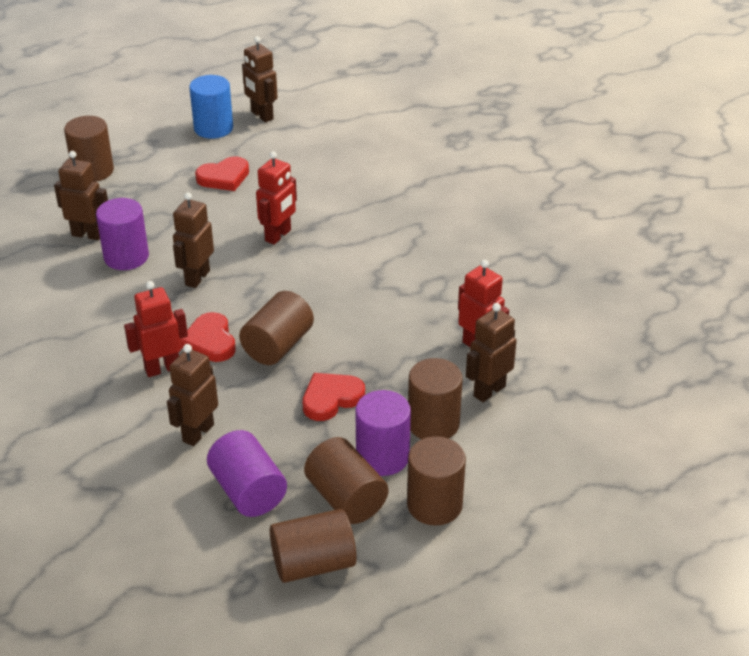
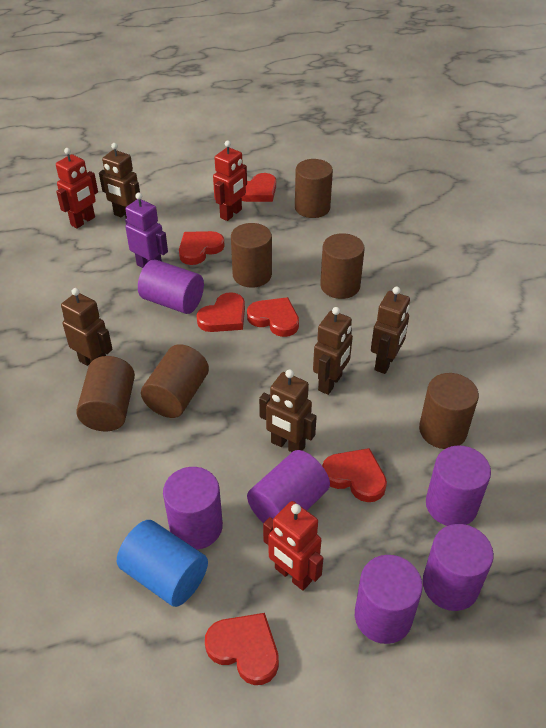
purple cylinder: [96,198,149,270] [207,430,287,517] [355,390,411,476] = 3 -> [138,260,204,314] [163,467,223,550] [247,450,330,523] [355,555,423,644] [422,524,494,611] [426,445,491,526] = 6
purple robot: none = 0 -> [125,193,168,268] = 1
red heart: [180,312,236,362] [195,156,249,191] [303,373,365,421] = 3 -> [179,231,225,265] [197,292,245,332] [205,613,279,685] [242,173,276,202] [247,297,299,337] [322,448,387,502] = 6

